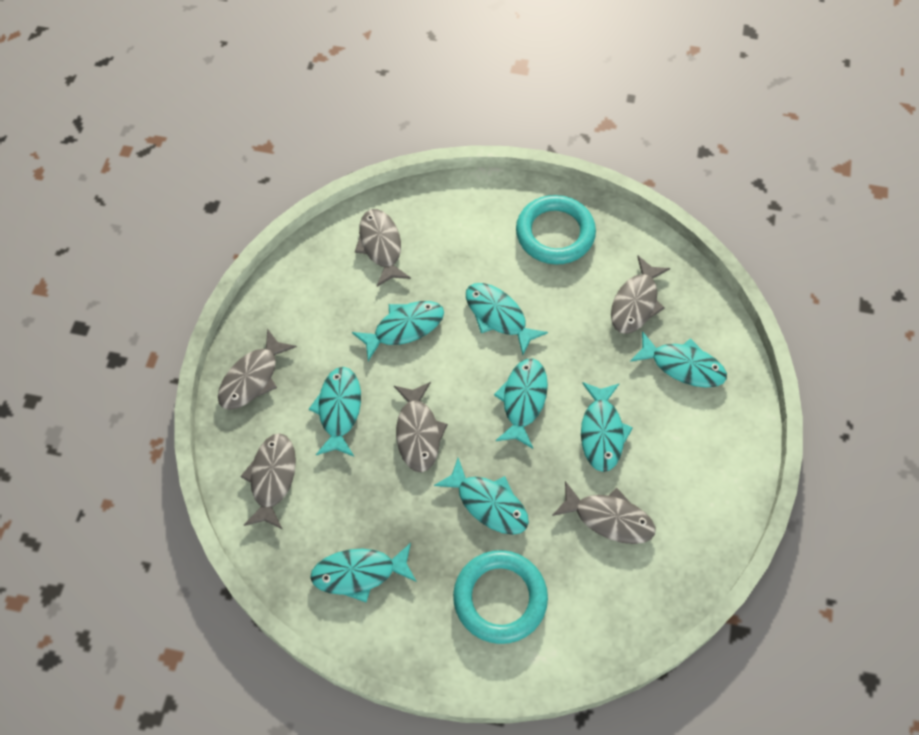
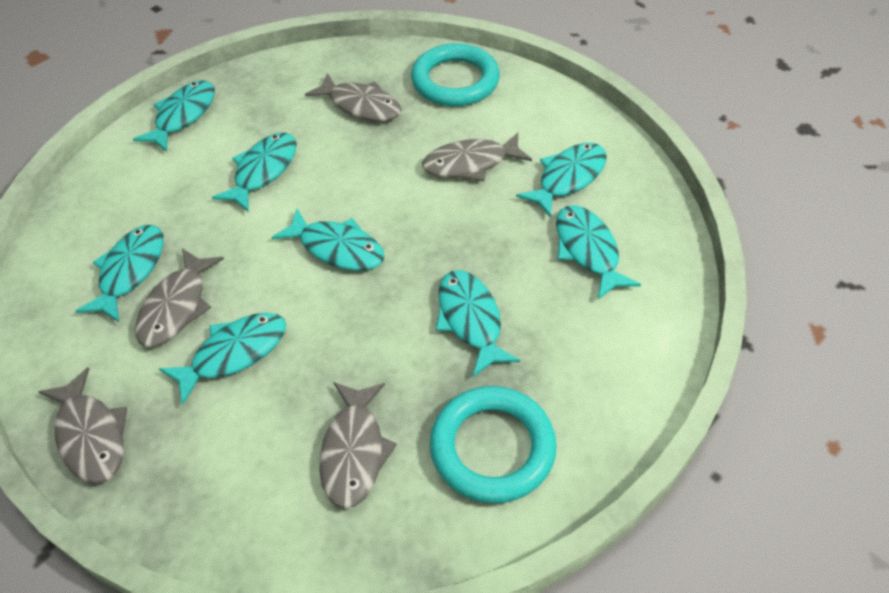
grey fish: [218,328,297,410] [240,433,296,529] [355,209,411,287] [394,382,448,472] [552,481,655,544] [611,256,670,334] = 6 -> [38,367,127,484] [135,248,224,347] [305,73,401,121] [319,382,397,509] [422,132,532,181] = 5

